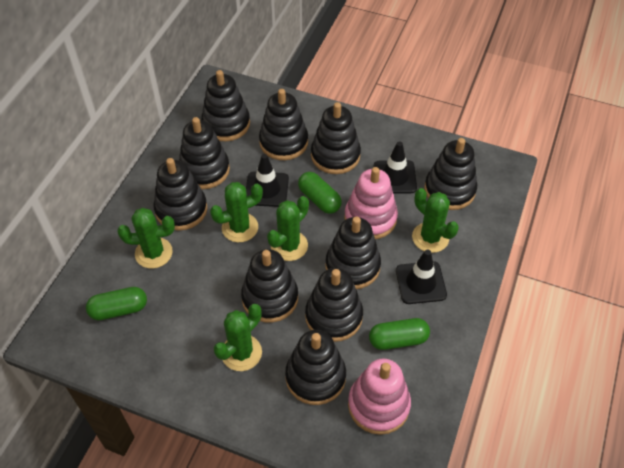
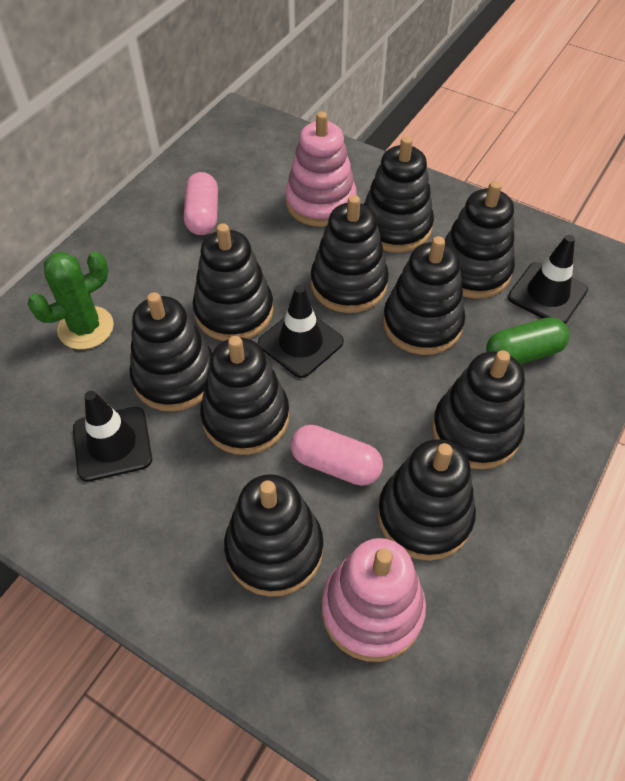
green cactus: [117,208,175,269] [210,182,263,242] [214,304,262,371] [267,196,309,261] [412,188,459,253] = 5 -> [28,251,114,349] = 1
green capsule: [86,287,147,320] [298,172,342,214] [369,318,430,350] = 3 -> [486,317,570,364] = 1
pink capsule: none = 0 -> [184,172,218,235] [291,425,383,486] = 2

